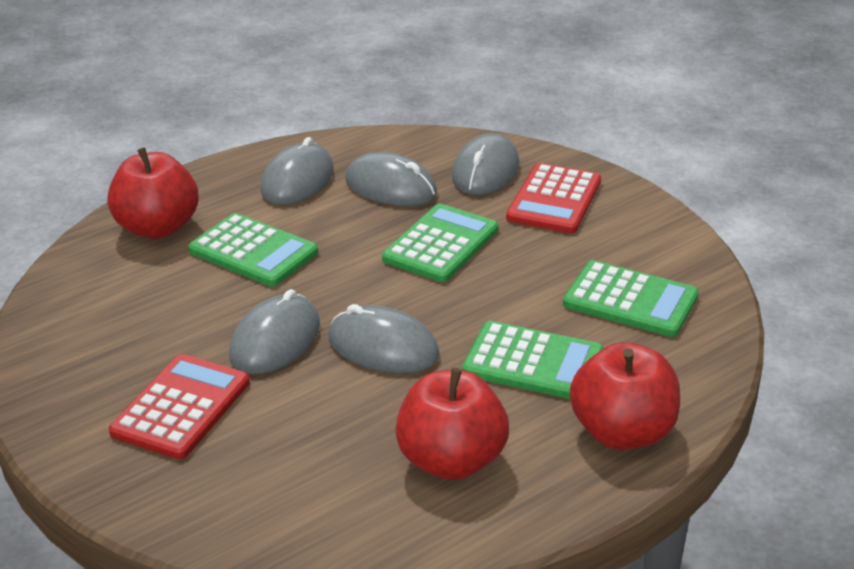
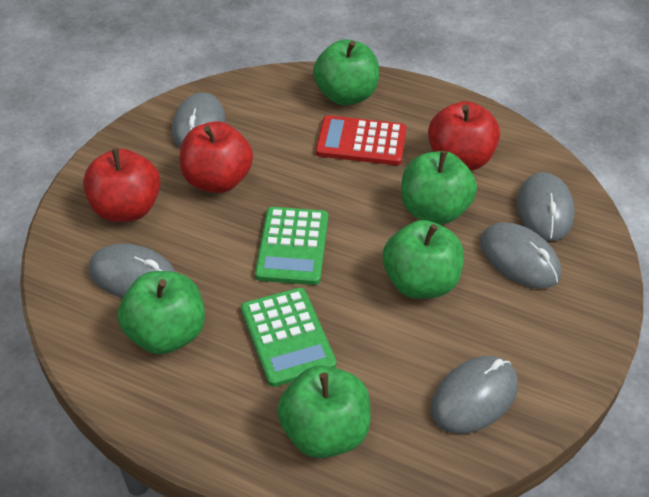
green apple: none = 0 -> [118,271,205,354] [277,365,371,458] [313,39,379,105] [383,220,464,299] [401,150,477,224] = 5
green calculator: [188,213,318,287] [382,204,498,282] [462,321,604,399] [563,260,699,337] = 4 -> [241,288,336,387] [255,207,328,285] = 2
red calculator: [109,354,250,459] [506,163,601,233] = 2 -> [316,115,406,165] = 1

